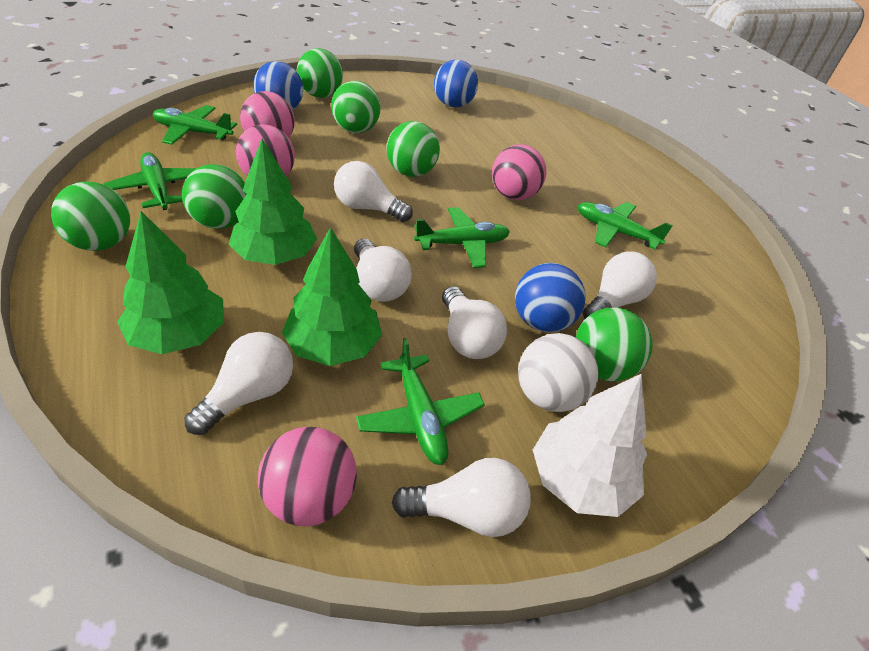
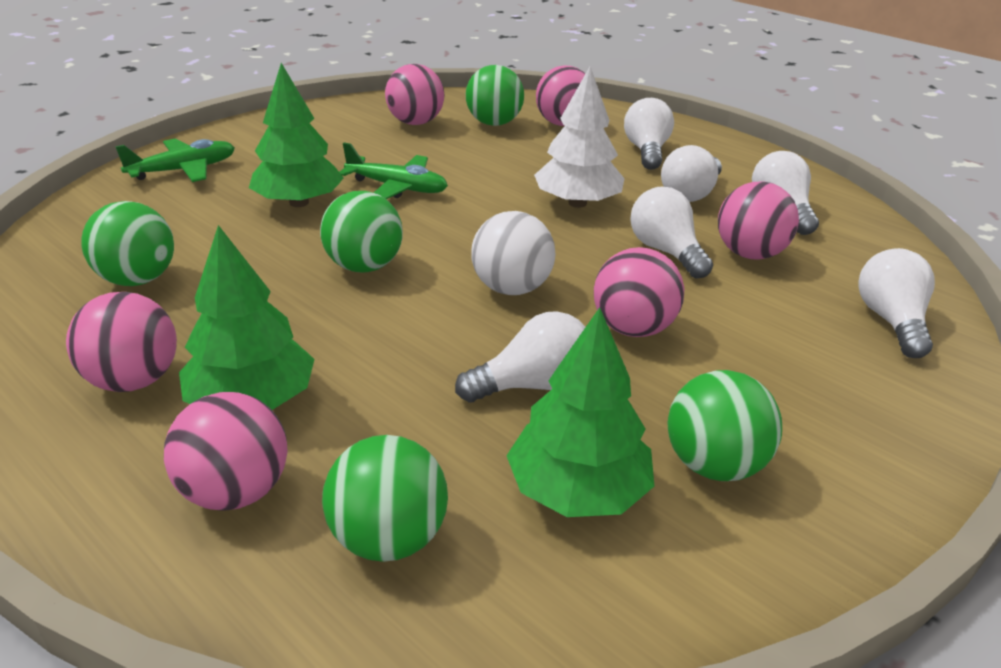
blue ball: [253,61,303,110] [434,60,478,107] [515,263,586,332] = 3 -> none = 0
green ball: [51,182,130,251] [182,164,247,229] [297,48,343,98] [331,81,381,133] [386,121,440,177] [576,307,653,381] = 6 -> [81,201,174,286] [320,191,403,272] [322,435,448,562] [466,65,524,126] [668,370,782,481] = 5
green plane: [103,152,196,210] [153,105,237,145] [356,338,485,465] [414,207,510,268] [578,202,673,250] = 5 -> [115,139,235,182] [340,142,448,199] = 2
pink ball: [236,124,295,176] [240,91,295,138] [258,427,357,527] [492,144,547,200] = 4 -> [66,292,177,392] [164,392,287,511] [385,64,444,125] [536,66,585,126] [594,247,684,337] [718,182,799,259] = 6

